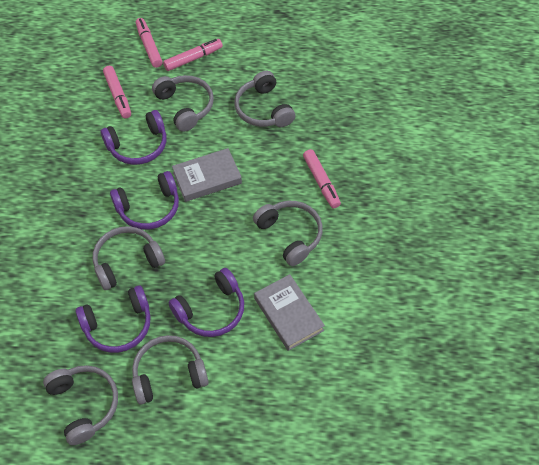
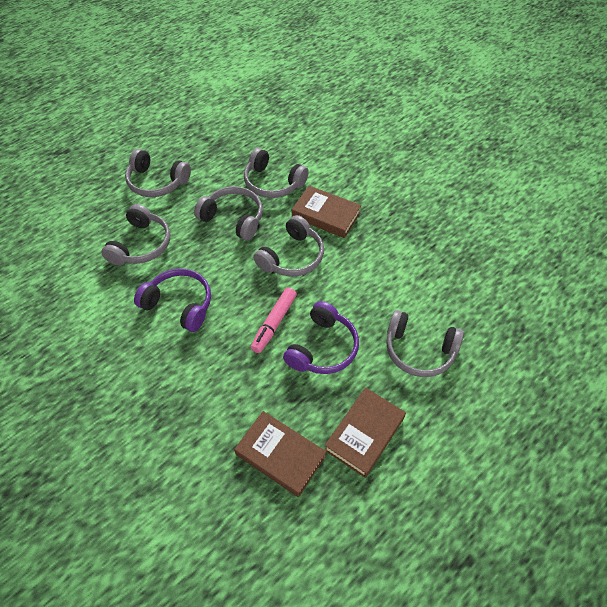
brown book: none = 0 -> [234,411,326,497] [292,186,361,238] [324,387,406,478] = 3
grey book: [172,148,242,202] [254,274,325,351] = 2 -> none = 0
pink marker: [103,66,131,118] [136,18,163,68] [163,39,223,71] [303,149,341,208] = 4 -> [251,287,297,353] = 1
purple headphones: [76,285,151,353] [101,110,167,165] [110,171,179,230] [169,268,244,337] = 4 -> [134,268,211,332] [283,301,359,374] = 2

